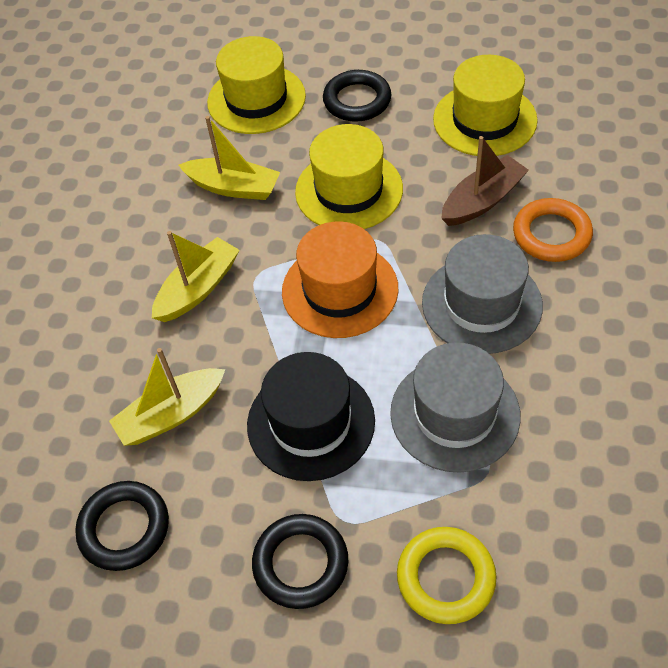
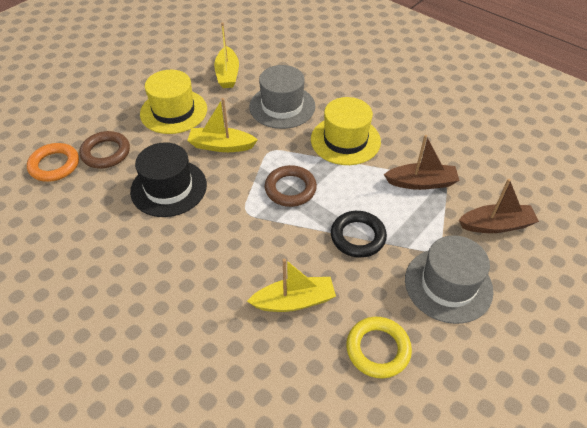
black ring: [75,481,169,571] [252,514,348,609] [323,70,391,122] = 3 -> [331,211,387,258] = 1
brown boat: [441,136,529,226] = 1 -> [384,135,460,190] [459,179,539,233] = 2
brown ring: none = 0 -> [79,131,130,169] [265,165,317,207] = 2
orange hat: [282,221,398,338] = 1 -> none = 0
yellow hat: [207,36,306,134] [295,124,403,229] [433,55,538,156] = 3 -> [140,70,207,134] [311,97,381,165] = 2

